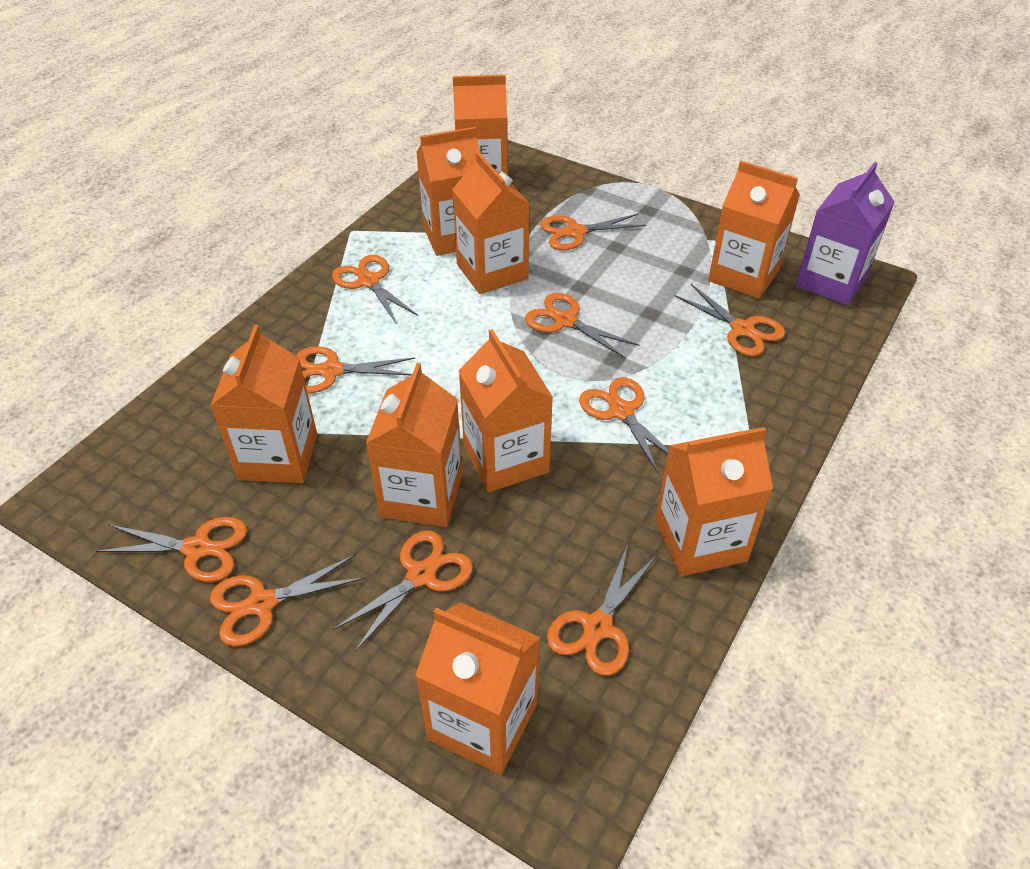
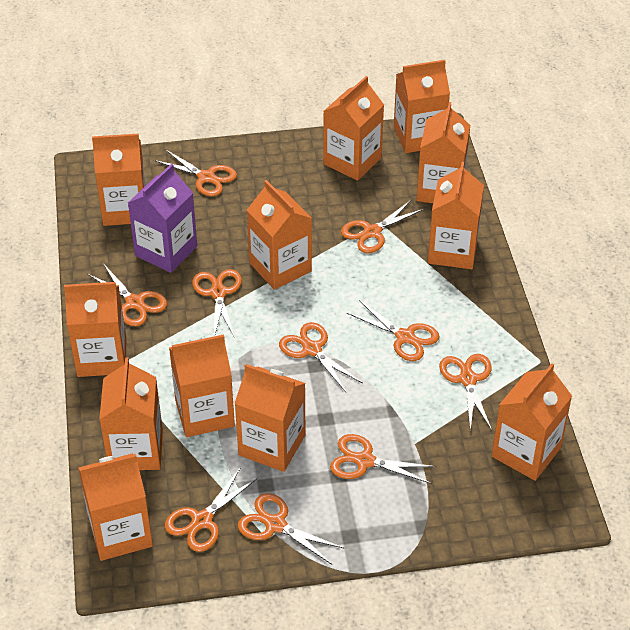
orange carton: [210,325,317,483] [366,363,462,527] [415,602,541,775] [416,127,481,256] [452,151,530,294] [453,75,508,175] [458,329,553,492] [655,427,773,576] [708,161,800,299] = 9 -> [64,282,126,377] [78,453,153,561] [92,134,146,226] [99,357,163,470] [169,334,235,437] [234,364,305,472] [247,180,312,290] [323,76,384,181] [394,60,450,153] [416,102,470,203] [428,162,484,269] [492,363,572,481] = 12

